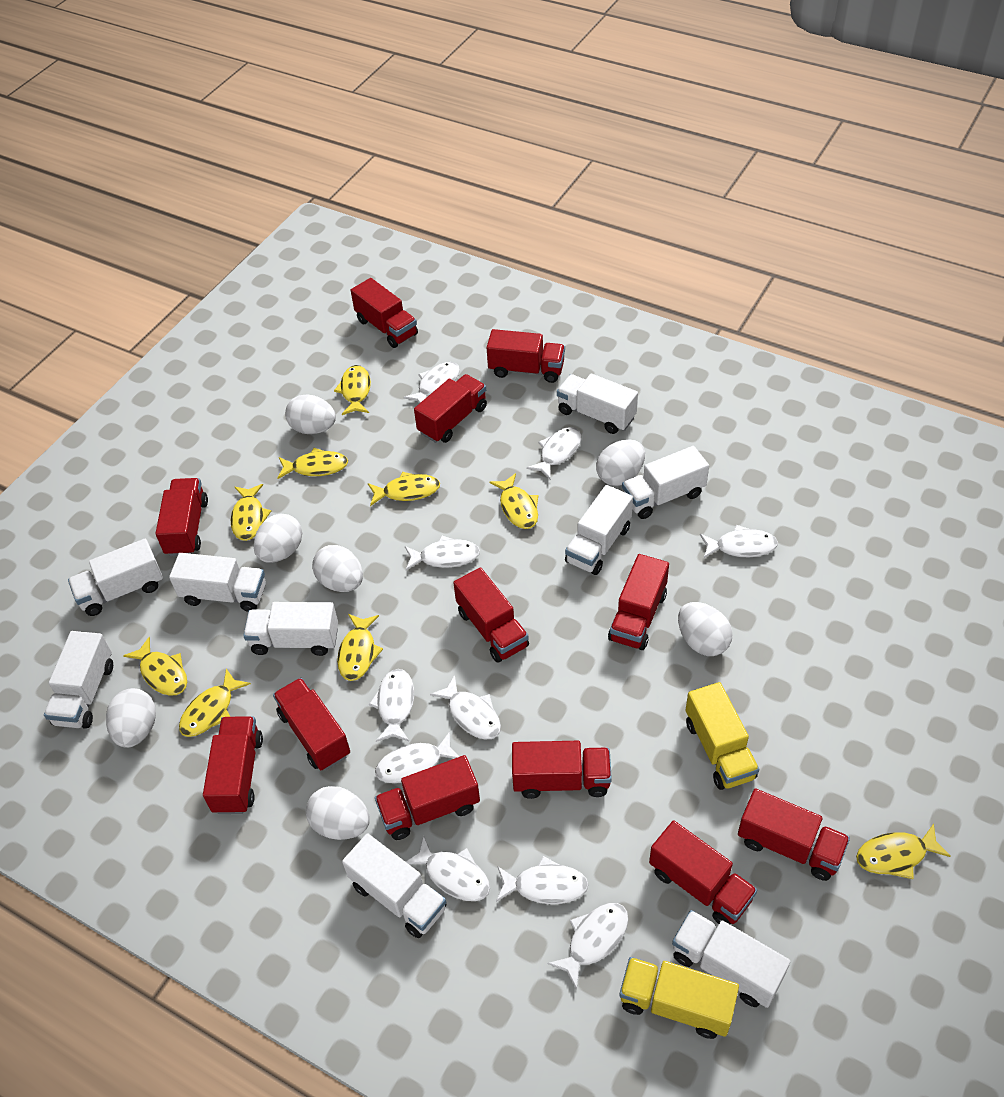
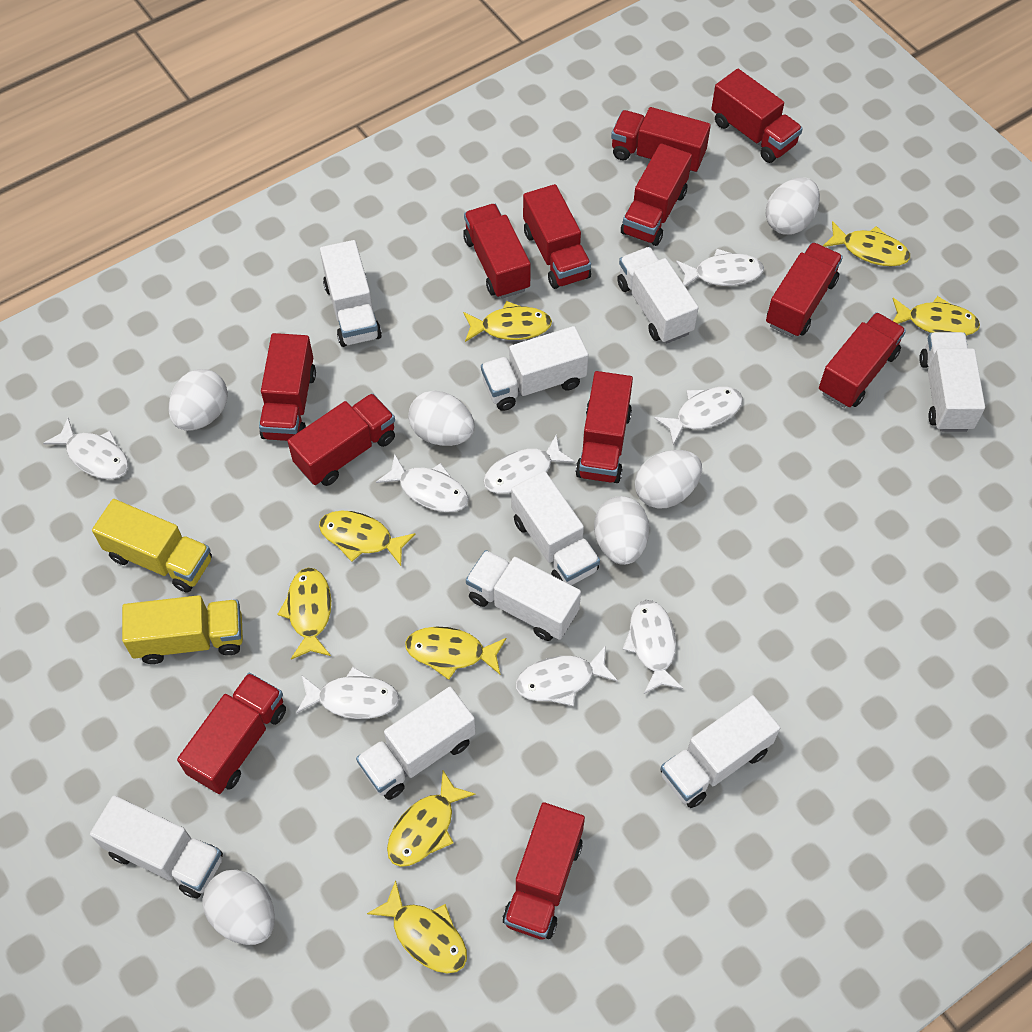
white egg: [106,688,156,748] [253,514,302,563] [285,395,336,434] [305,786,370,840] [312,545,363,592] [596,440,645,486] [678,602,732,656] = 7 -> [168,369,228,431] [202,869,275,945] [408,391,475,446] [594,496,649,565] [635,450,702,508] [765,177,820,235] = 6
white fish: [369,669,414,742] [375,732,459,783] [403,362,460,404] [405,535,480,571] [406,835,490,901] [430,675,501,739] [496,856,589,904] [527,427,581,480] [548,903,628,990] [700,525,778,559] = 10 -> [43,418,128,479] [296,667,399,719] [376,454,469,512] [483,434,575,494] [516,645,618,706] [622,600,684,694] [654,387,743,445] [676,249,764,287] = 8
yellow fish: [123,637,187,696] [179,668,251,737] [231,484,271,541] [278,448,348,479] [334,365,371,415] [337,614,383,681] [368,472,440,506] [489,473,538,529] [856,824,951,879] = 9 -> [277,568,331,659] [319,511,415,566] [367,880,467,974] [387,770,476,867] [405,627,506,680] [463,301,552,342] [823,221,910,266] [893,296,980,336] = 8

